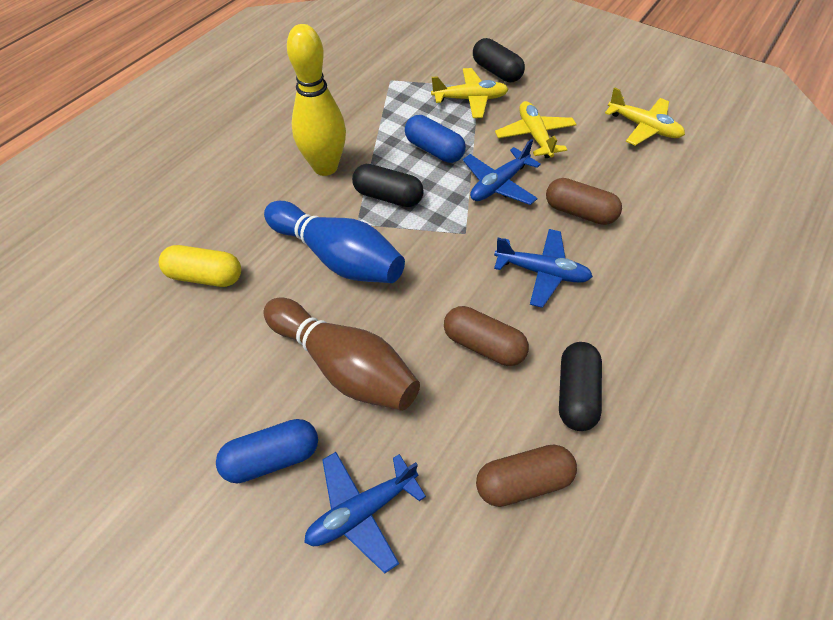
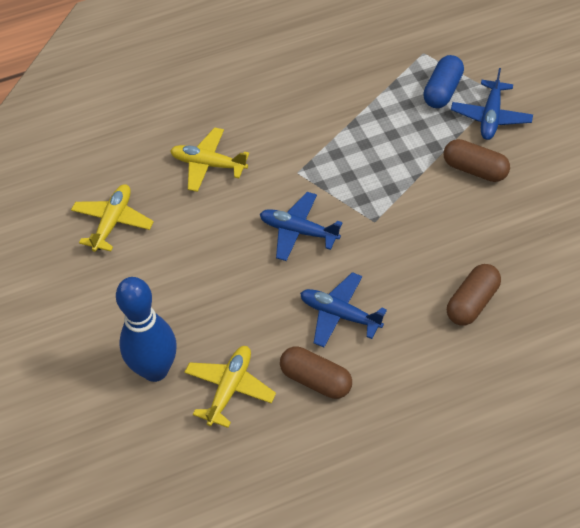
black capsule: [352,164,424,207] [473,38,525,82] [559,342,602,431] = 3 -> none = 0
blue capsule: [216,419,318,483] [405,115,466,163] = 2 -> [423,55,464,108] = 1
brown bowling pin: [263,298,420,411] = 1 -> none = 0
yellow bowling pin: [287,24,346,176] = 1 -> none = 0
yellow capsule: [159,245,241,287] = 1 -> none = 0

